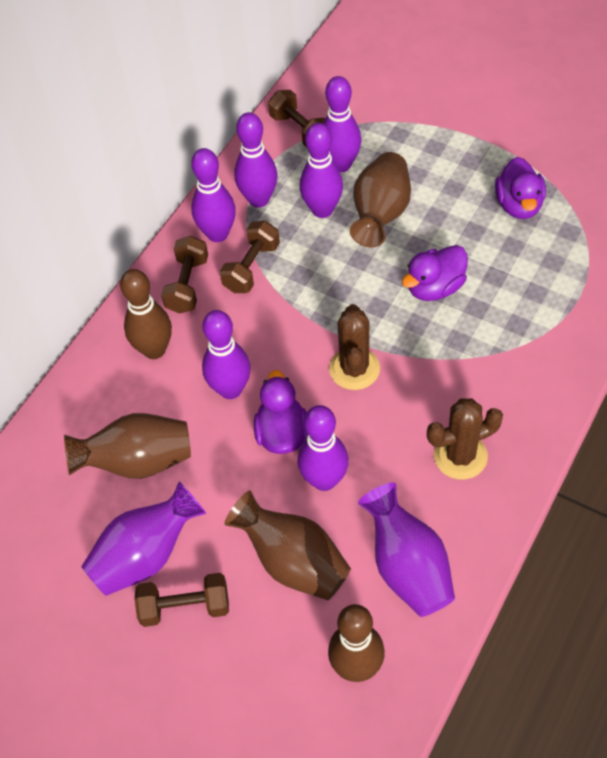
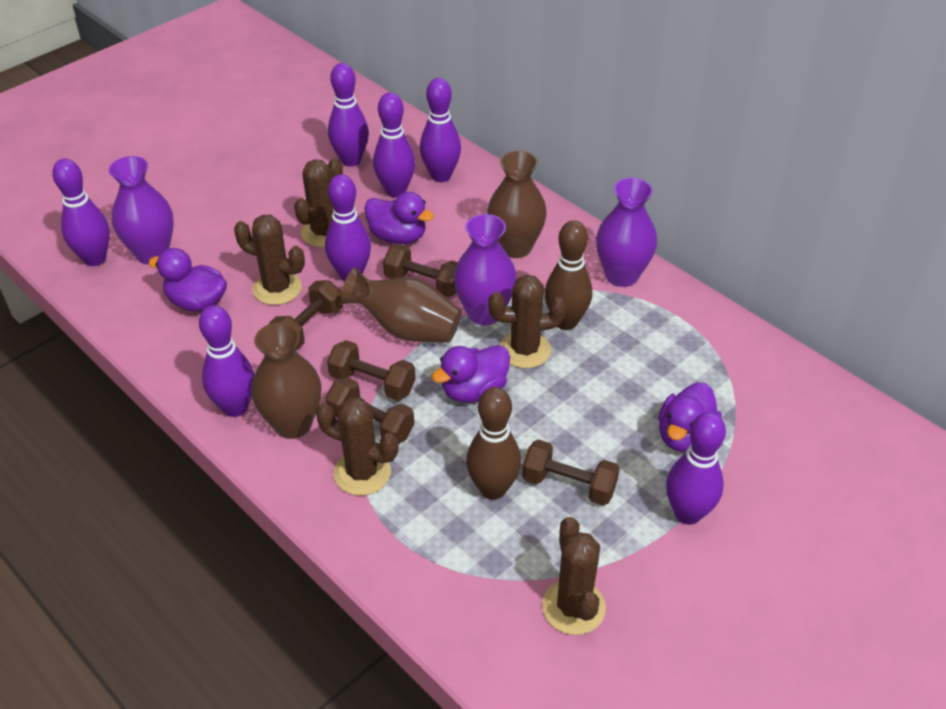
brown cactus: [329,304,380,390] [427,398,503,480] = 2 -> [234,215,305,305] [294,158,343,247] [316,397,399,495] [488,275,566,368] [542,517,606,635] = 5
brown dumbbell: [135,573,229,627] [161,236,208,314] [220,221,280,293] [268,90,325,147] = 4 -> [269,280,343,350] [325,377,414,444] [327,340,415,401] [383,244,458,297] [522,439,620,506] = 5
purple bowling pin: [191,148,236,242] [202,310,251,399] [234,112,278,208] [298,405,349,491] [300,123,343,218] [323,76,361,172] = 6 -> [52,159,110,266] [199,305,255,417] [325,174,371,281] [328,63,369,167] [373,92,415,197] [420,78,461,182] [666,412,726,525] = 7
purple duck: [254,370,308,454] [402,245,467,301] [495,157,546,219] = 3 -> [148,248,227,312] [364,192,434,244] [432,345,510,403] [658,382,722,452] = 4
purple vase: [81,481,206,596] [358,483,455,617] = 2 -> [109,156,174,264] [454,214,517,325] [596,177,657,287] = 3

